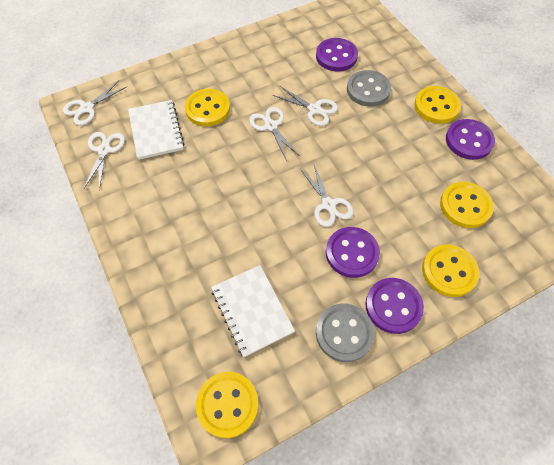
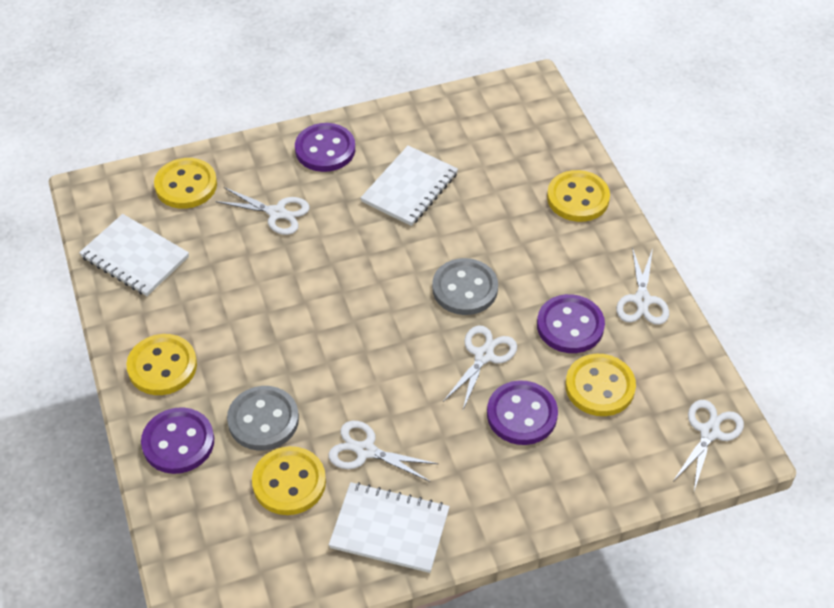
white notebook: [128,100,184,160] [211,265,295,357] = 2 -> [79,214,189,296] [329,482,450,573] [361,145,458,226] = 3

